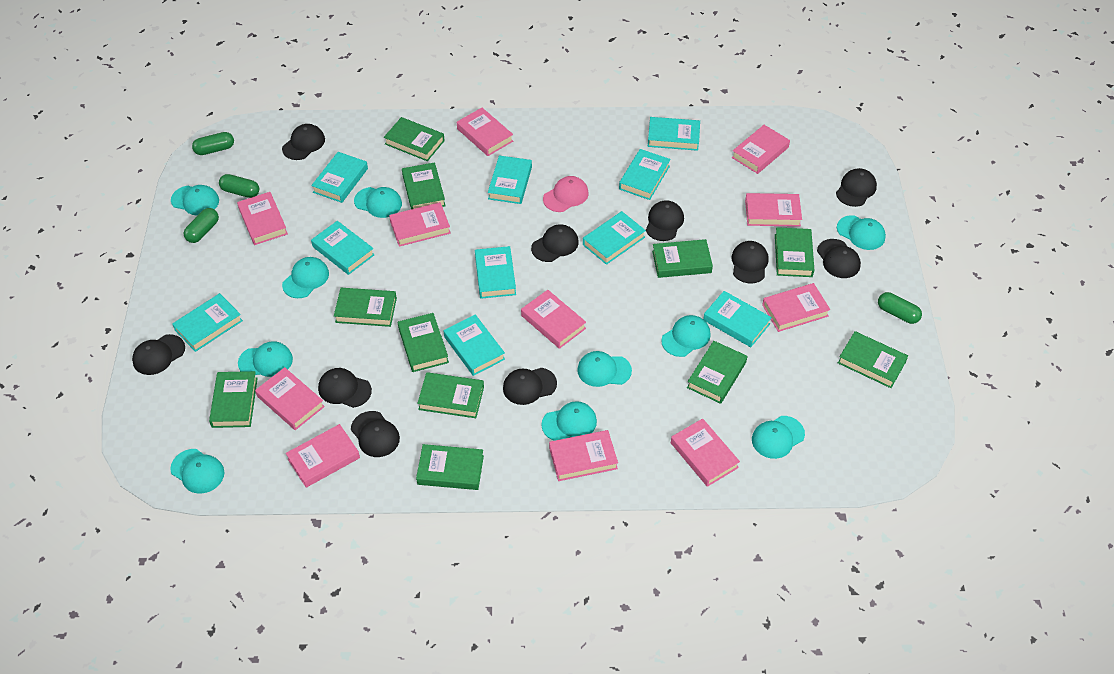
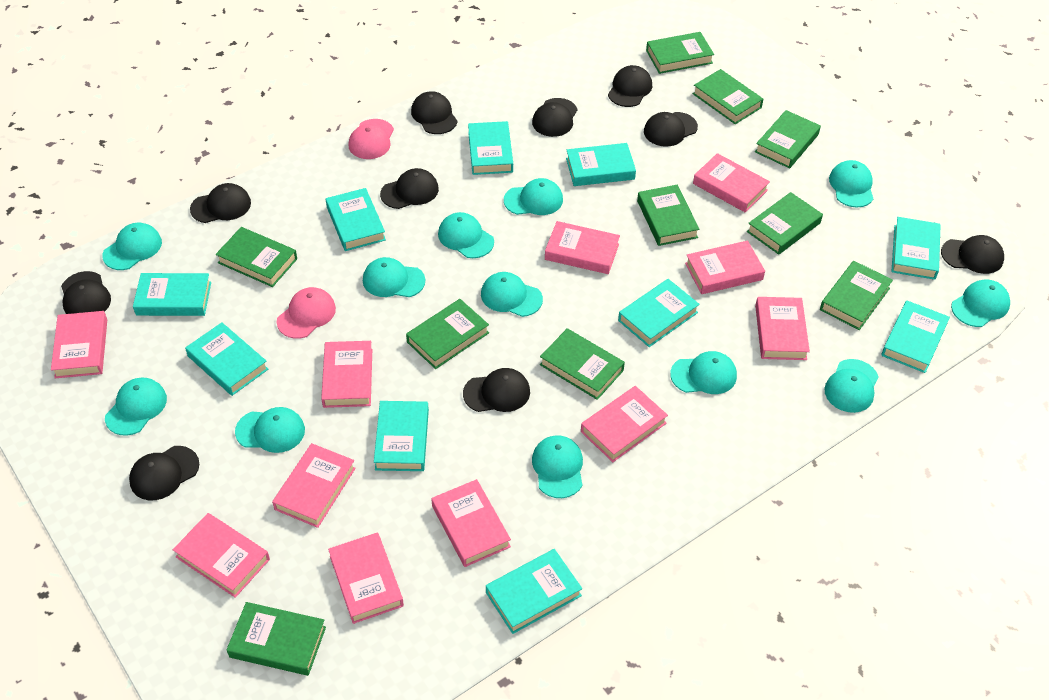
green book: [209,371,258,428] [334,288,397,327] [384,117,445,161] [398,313,449,372] [402,162,446,209] [416,444,484,490] [417,372,484,418] [652,239,713,278] [687,341,747,404] [775,227,814,277] [838,331,908,388] = 11 -> [216,227,297,287] [227,602,326,676] [406,299,489,369] [540,328,625,400] [637,185,700,246] [646,32,714,74] [693,69,763,124] [747,192,823,255] [755,110,821,168] [820,261,893,330] = 10
green capsule: [184,208,219,243] [192,132,234,155] [219,174,259,198] [878,292,922,324] = 4 -> none = 0
pink cap: [543,176,589,212] = 1 -> [277,287,336,339] [348,119,394,159] = 2
turquoise cap: [170,449,224,494] [171,185,219,216] [238,342,293,377] [282,257,329,298] [354,187,402,218] [541,401,597,441] [577,351,632,387] [661,315,711,357] [752,416,805,459] [837,215,886,250] = 10 -> [102,223,162,270] [105,378,167,436] [235,407,305,453] [363,257,425,297] [438,212,494,258] [481,272,543,317] [504,178,563,215] [532,435,583,498] [670,351,737,394] [824,359,878,413] [829,160,873,207] [951,280,1010,327] = 12

